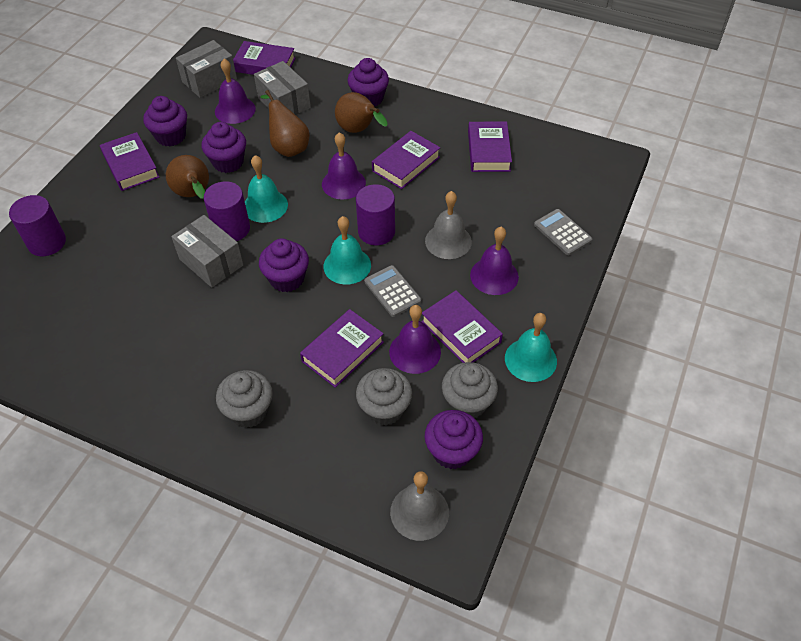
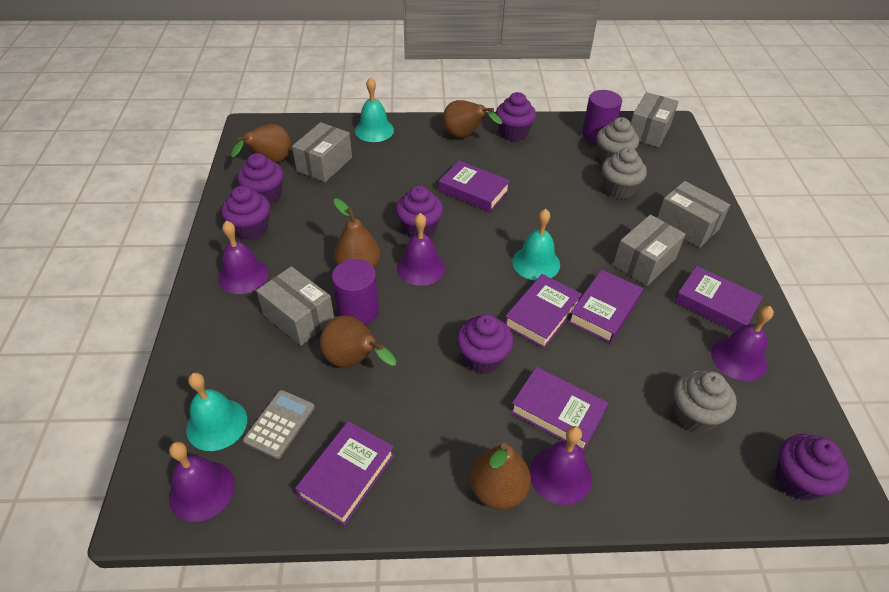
brown pear: [166,155,209,199] [260,90,309,157] [335,92,388,133] = 3 -> [231,124,291,163] [320,315,396,367] [334,198,381,268] [443,100,502,138] [470,443,531,509] = 5
grey bell: [390,471,449,541] [425,191,472,259] = 2 -> none = 0
grey box: [171,215,243,288] [176,40,237,98] [254,61,311,115] = 3 -> [256,266,334,346] [292,122,352,182] [613,214,686,286] [631,92,678,147] [657,181,730,248] = 5
grey calculator: [364,265,421,317] [534,209,592,255] = 2 -> [243,390,315,459] = 1
purple bell: [215,59,256,124] [322,132,366,199] [389,305,441,374] [470,227,519,295] = 4 -> [169,442,235,522] [218,221,269,294] [397,213,445,286] [530,426,592,505] [711,306,774,381] = 5
purple cupcake: [143,96,187,147] [202,122,246,173] [259,238,309,292] [347,58,389,107] [425,410,483,469] = 5 -> [221,186,270,240] [237,153,284,204] [396,186,443,238] [457,314,514,374] [496,92,536,141] [775,434,849,501] = 6
purple cylinder: [9,195,66,256] [204,181,250,241] [356,184,395,245] = 3 -> [332,259,379,325] [582,90,622,143] = 2

